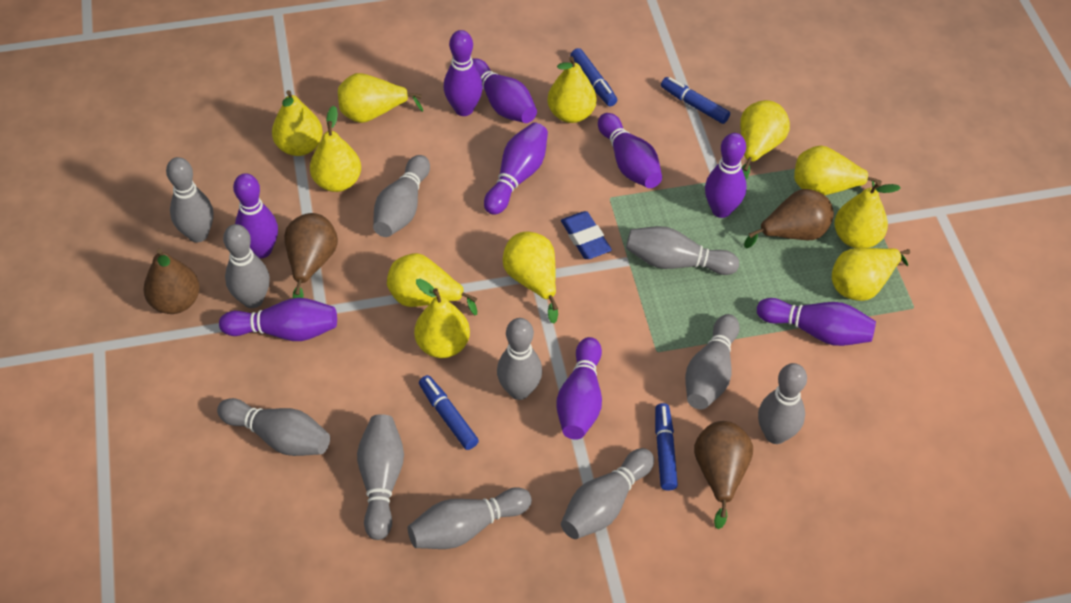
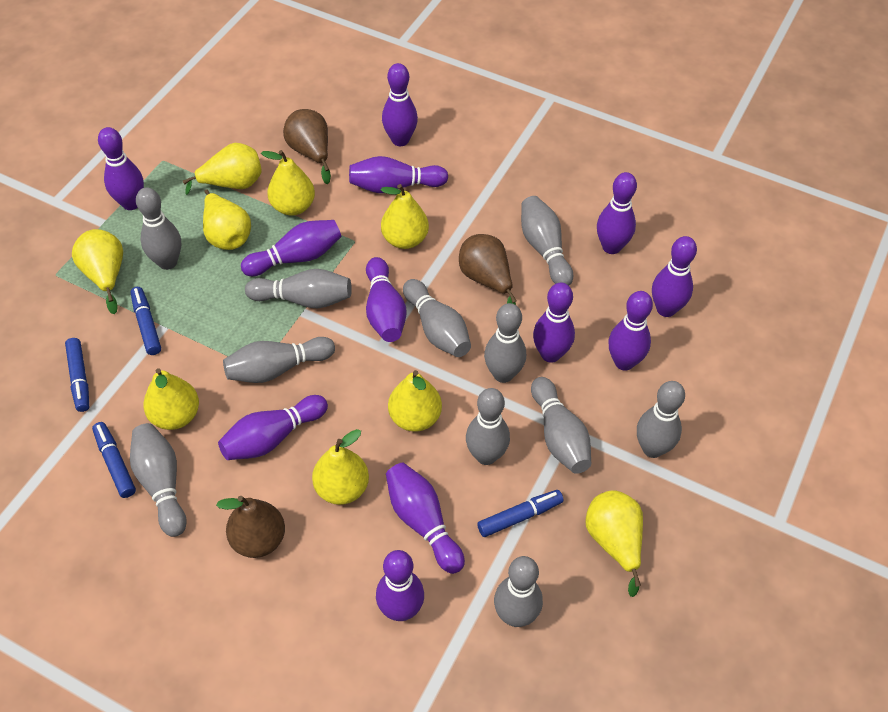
blue eraser: [561,211,612,259] = 1 -> none = 0
brown pear: [144,249,200,314] [284,213,338,298] [694,421,753,529] [744,189,834,248] = 4 -> [216,496,285,558] [283,109,331,184] [459,234,517,305] = 3
purple bowling pin: [219,298,337,341] [233,173,278,258] [443,30,483,116] [472,58,537,123] [484,122,548,215] [557,337,602,440] [598,113,662,188] [705,133,747,218] [757,298,876,346] = 9 -> [98,127,144,210] [218,395,328,460] [241,220,342,276] [349,156,448,193] [366,257,406,342] [376,550,424,621] [382,63,418,146] [386,463,465,574] [533,283,575,363] [597,172,637,254] [608,291,653,371] [652,236,697,317] = 12
yellow pear: [272,90,323,156] [310,106,361,192] [338,73,423,123] [387,253,477,315] [414,279,470,358] [503,232,558,323] [547,56,597,123] [740,100,790,180] [794,145,882,195] [832,248,910,301] [834,182,901,248] = 11 -> [72,229,123,314] [143,368,199,430] [183,143,261,195] [203,189,251,250] [261,150,315,216] [312,429,369,505] [381,184,429,249] [388,370,442,432] [586,490,643,597] = 9

